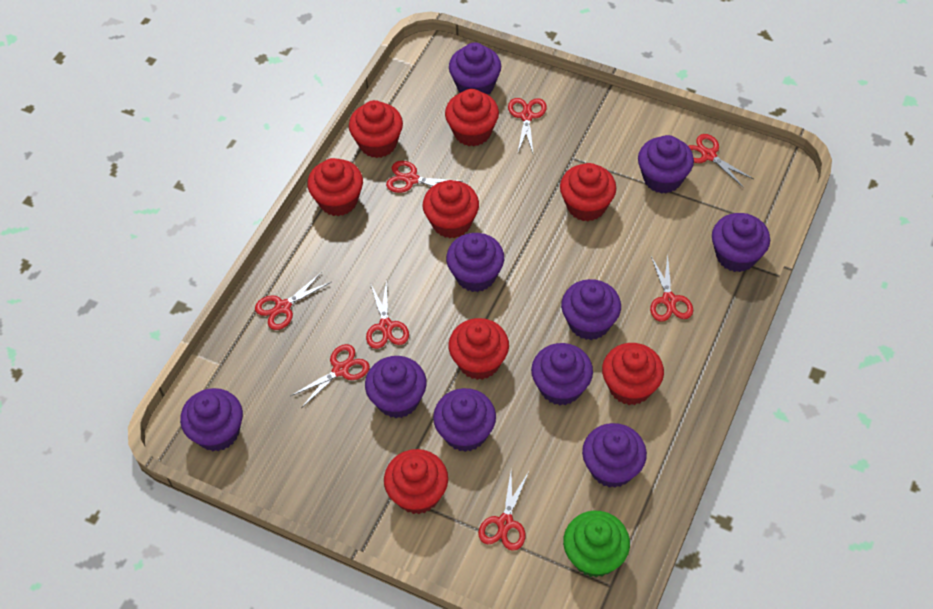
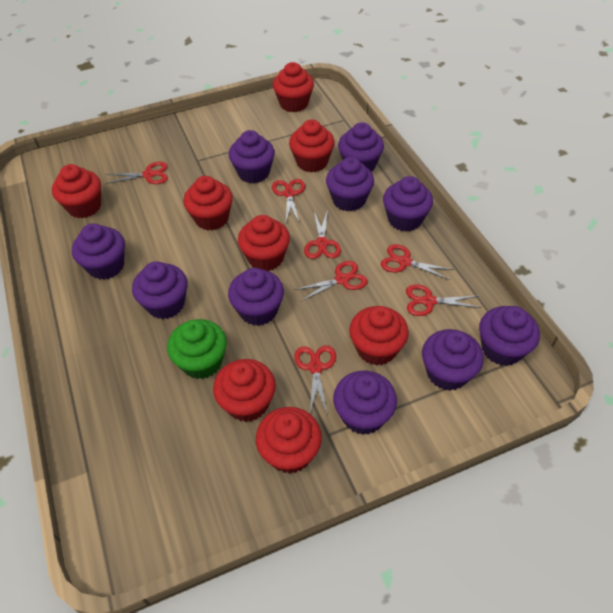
red scissors: [255,272,331,330] [291,344,370,408] [366,279,409,349] [386,161,462,193] [478,472,529,551] [508,98,547,153] [650,254,693,322] [688,134,753,187] = 8 -> [106,162,168,184] [272,179,305,224] [294,261,367,301] [294,345,336,416] [304,209,341,259] [381,244,454,280] [406,284,482,316] = 7

